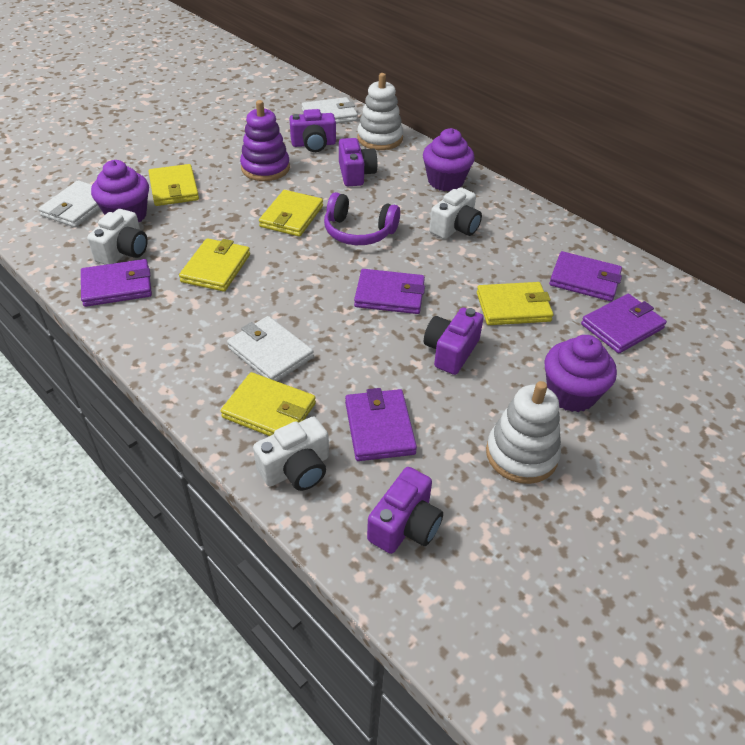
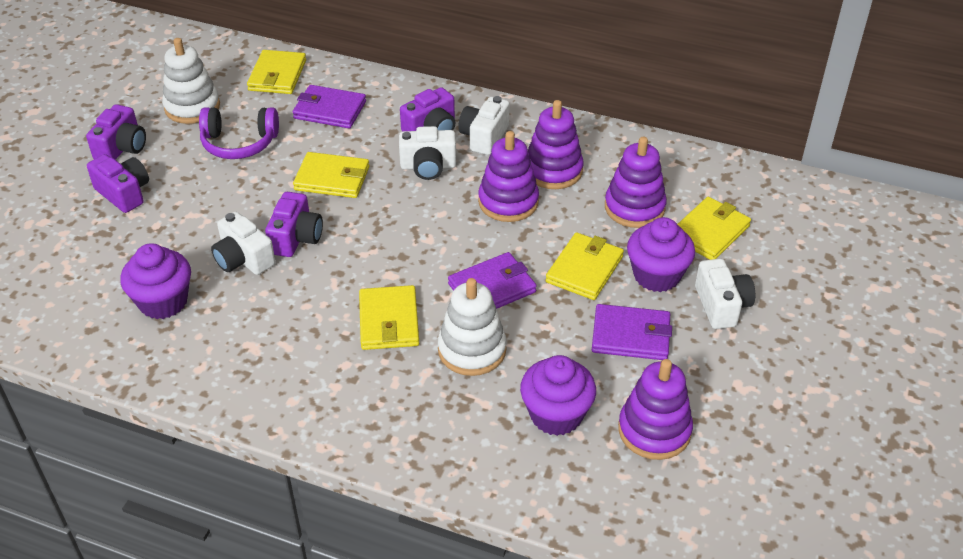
purple stacking toy: [240,100,290,181] = 1 -> [478,131,539,222] [528,100,584,189] [605,137,667,228] [618,359,693,460] = 4
purple wallet: [81,259,152,307] [345,388,417,461] [354,269,425,314] [549,251,622,301] [581,294,667,353] = 5 -> [293,85,366,128] [448,252,537,309] [592,304,672,360] = 3
white camera: [87,209,148,265] [253,416,329,491] [429,187,482,239] = 3 -> [211,212,275,275] [399,126,456,180] [458,96,510,155] [695,259,755,329] = 4
white wallet: [38,180,100,227] [227,316,314,381] [302,97,358,124] = 3 -> none = 0

